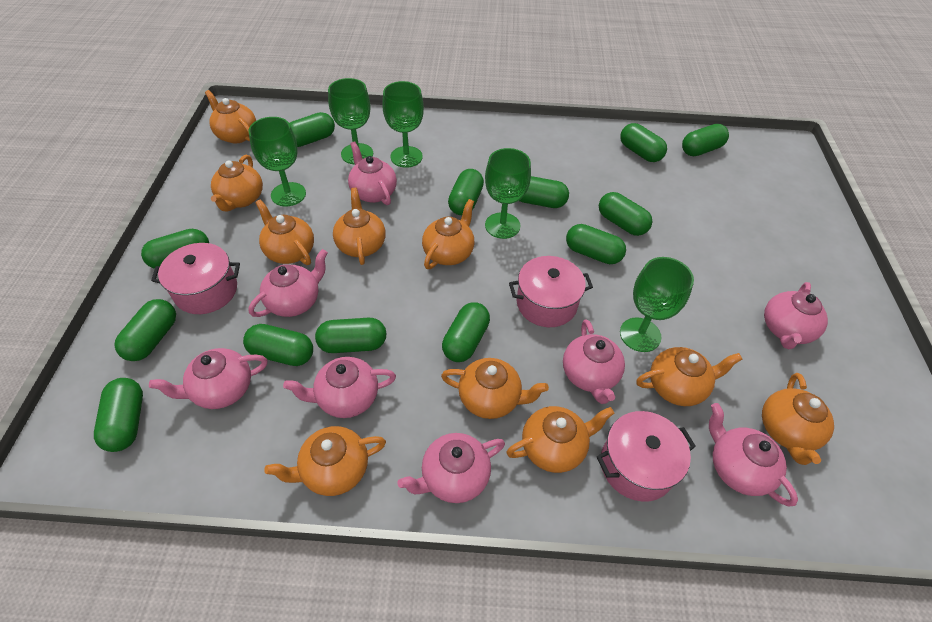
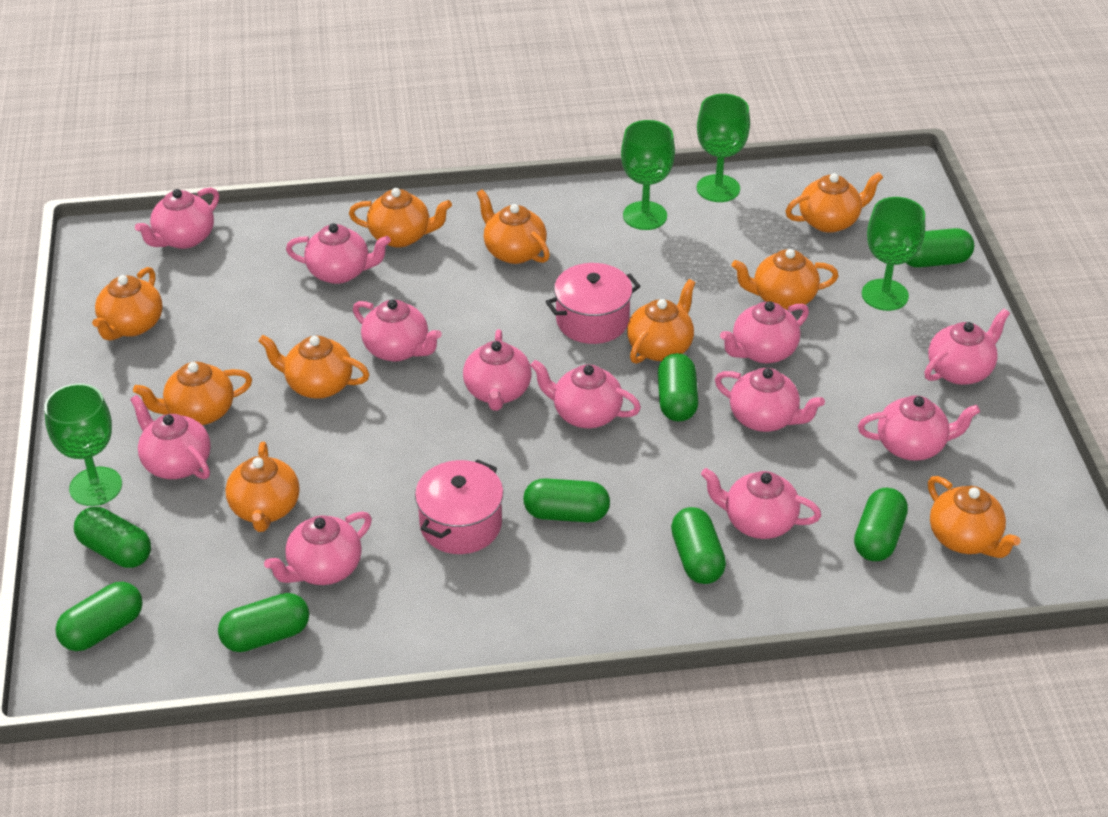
green capsule: [94,378,143,452] [114,299,176,361] [141,229,209,269] [243,324,313,366] [289,112,335,147] [315,318,386,353] [442,302,490,362] [448,169,484,215] [519,176,569,208] [566,224,626,264] [599,192,652,236] [620,123,667,162] [682,124,729,156] = 13 -> [55,582,143,651] [74,507,151,568] [218,593,309,652] [523,478,610,522] [658,353,698,422] [671,507,726,584] [854,488,908,561] [906,228,974,268] = 8
green goblet: [248,117,306,206] [328,78,373,165] [382,81,424,168] [485,148,531,239] [620,257,694,352] = 5 -> [44,383,122,506] [621,120,675,230] [697,94,750,202] [862,197,925,311] = 4
pink pot: [151,243,240,314] [509,256,593,327] [597,411,696,502] = 3 -> [415,459,503,554] [545,263,641,344] = 2
pink teapot: [149,348,268,409] [249,249,328,317] [283,357,396,418] [348,142,397,205] [398,433,505,503] [563,319,625,404] [709,403,798,506] [764,282,828,350] = 8 -> [130,395,211,479] [135,188,219,249] [264,512,372,585] [286,223,391,284] [353,299,442,362] [463,329,532,411] [530,360,641,428] [701,468,821,539] [715,368,825,432] [720,301,809,363] [858,395,980,461] [924,309,1010,385] = 12

